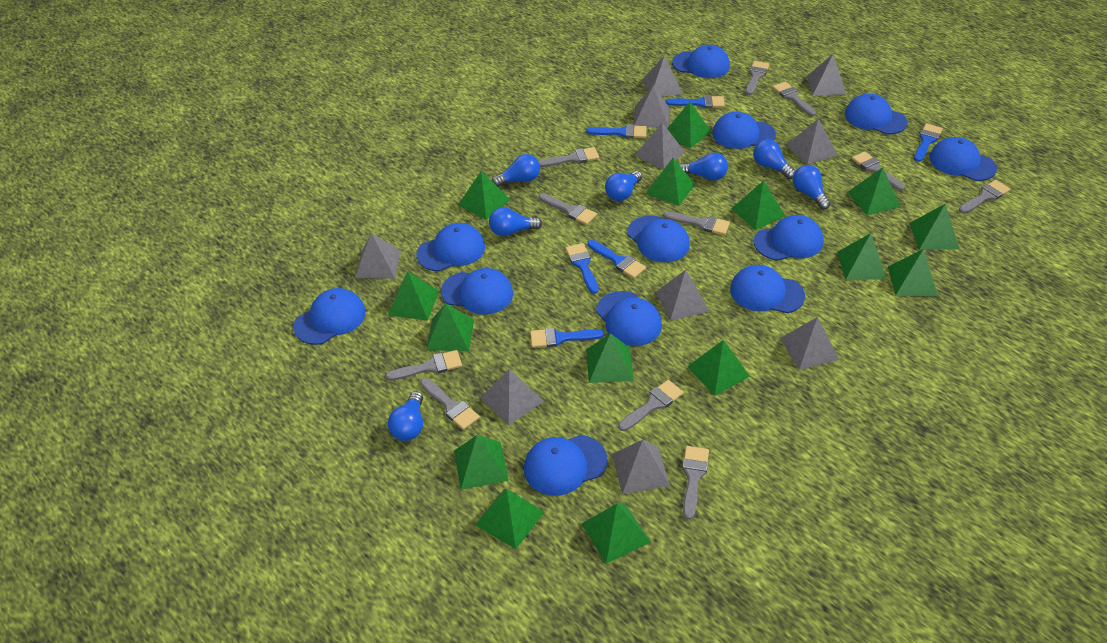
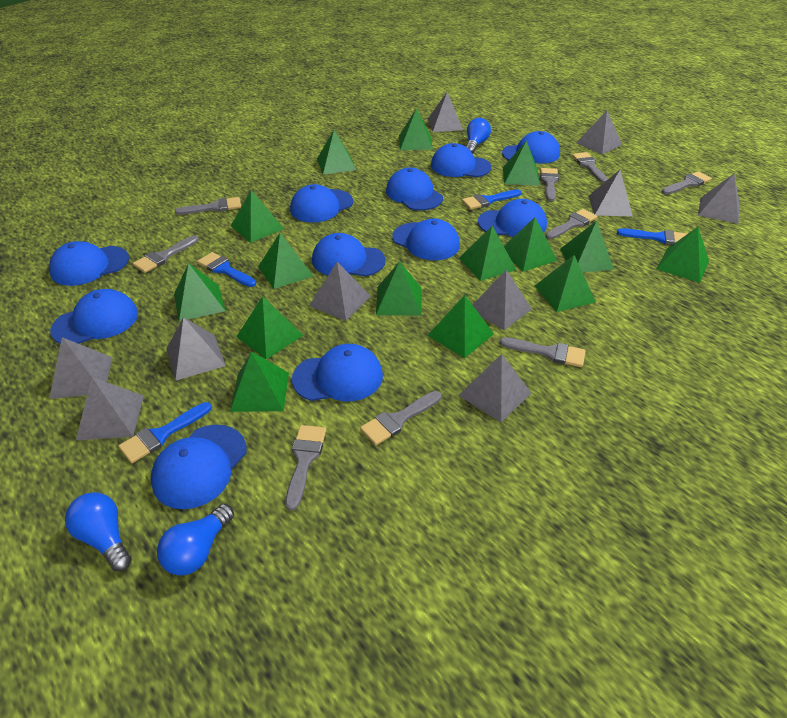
blue brush: [530,328,604,348] [565,243,599,294] [586,125,647,138] [587,240,646,279] [666,95,725,108] [914,123,943,162] = 6 -> [118,402,212,463] [197,252,256,287] [462,189,521,210] [617,228,687,245] = 4
blue cap: [293,288,366,345] [416,223,485,271] [441,268,513,315] [524,435,607,496] [596,291,662,346] [627,216,690,262] [672,45,730,78] [712,112,776,149] [730,265,805,313] [754,215,823,261] [845,94,907,134] [929,137,997,181] = 12 -> [49,241,129,286] [50,289,138,344] [151,425,247,509] [290,184,353,222] [292,344,383,401] [312,233,385,276] [386,168,443,210] [392,218,460,260] [431,143,491,177] [478,199,547,237] [502,131,560,164] = 11
blue light bulb: [388,391,423,441] [489,207,542,236] [492,154,540,187] [605,171,642,201] [679,153,728,181] [753,139,795,179] [793,165,830,210] = 7 -> [65,492,132,571] [157,504,234,576] [466,118,491,154] = 3
grey brush: [386,350,462,381] [420,378,480,430] [538,147,599,167] [539,193,597,225] [618,380,684,431] [663,211,730,235] [682,446,709,520] [746,61,769,95] [773,82,816,116] [852,151,905,191] [959,180,1010,214] = 11 -> [133,236,199,273] [175,197,241,215] [285,425,326,511] [360,391,441,445] [500,337,586,367] [540,168,559,201] [546,209,598,239] [572,152,608,183] [662,171,712,195] = 9

